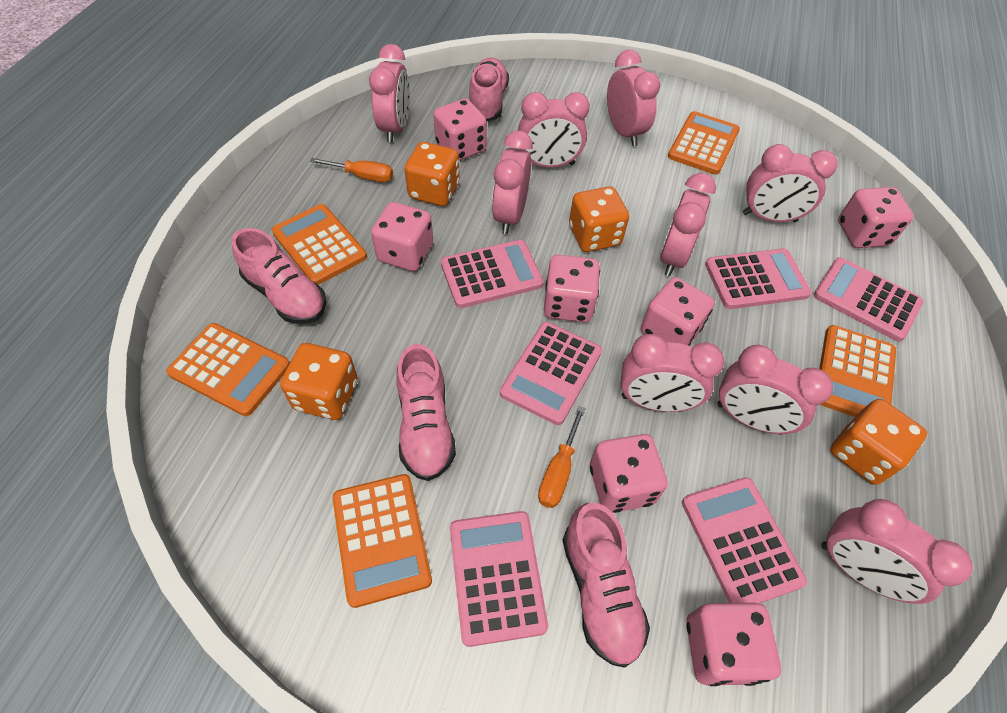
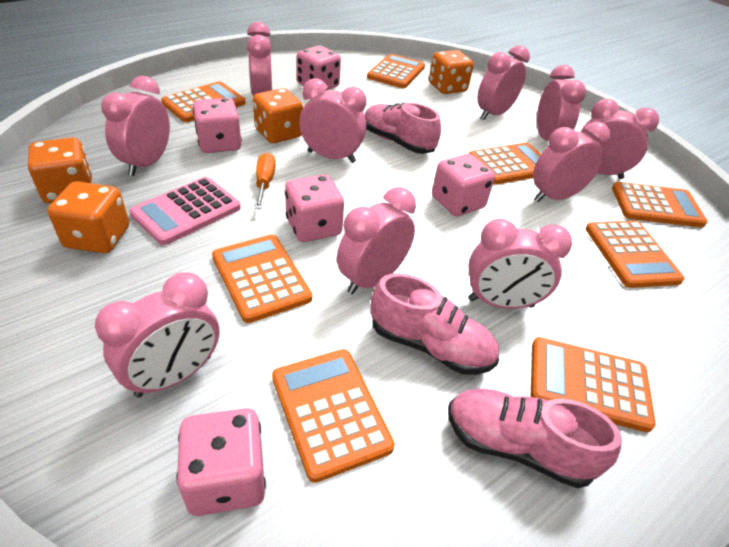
orange calculator: [166,323,290,416] [272,204,367,285] [333,474,432,608] [668,111,740,175] [819,325,896,417] = 5 -> [161,81,246,122] [212,234,312,323] [272,349,395,483] [367,54,425,88] [469,143,541,185] [531,337,656,432] [586,221,684,288] [612,182,708,227] = 8
orange screwdriver: [310,158,393,182] [538,406,586,508] = 2 -> [255,153,276,209] = 1
pink calculator: [441,240,544,308] [450,511,548,647] [500,322,602,425] [682,477,807,603] [705,248,811,309] [813,257,923,342] = 6 -> [129,177,241,245] = 1
pink clock: [369,44,410,143] [492,130,533,234] [518,92,590,168] [607,50,660,146] [621,334,724,412] [660,173,716,276] [718,345,833,435] [743,144,837,222] [821,499,973,604] = 9 -> [95,272,219,397] [101,76,170,176] [247,22,272,96] [299,78,367,163] [337,187,416,295] [468,219,572,309] [477,45,530,120] [533,122,611,202] [537,65,586,141] [581,99,659,179] = 10
pink dice: [371,202,433,271] [433,99,487,161] [544,255,600,322] [590,434,668,513] [641,277,715,346] [686,603,781,686] [838,187,914,248] = 7 -> [176,408,266,516] [193,98,242,153] [285,175,344,242] [297,45,341,91] [432,154,495,216] = 5
pink shoe: [232,228,326,324] [396,344,456,481] [469,58,509,121] [563,503,650,668] = 4 -> [365,103,441,154] [371,273,499,375] [448,389,622,488] = 3

